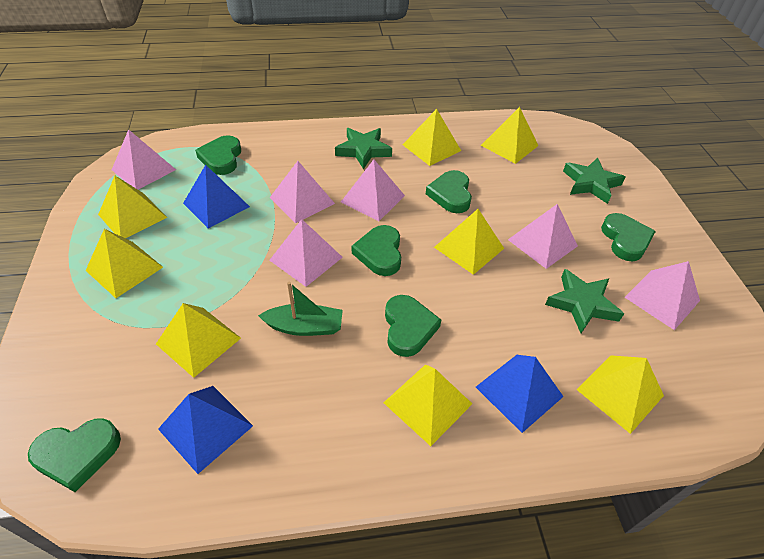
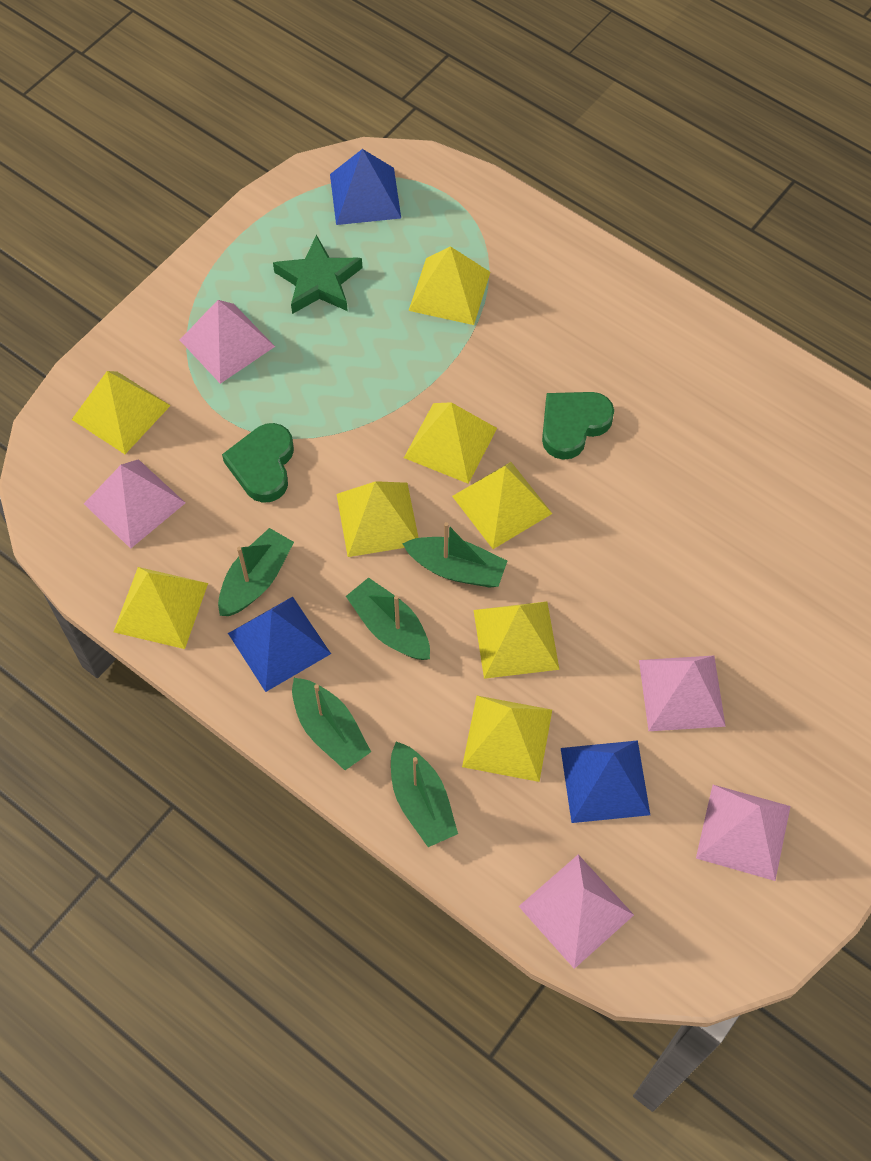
green boat: [258,282,343,336] = 1 -> [218,528,294,616] [292,678,371,770] [346,577,430,660] [391,742,458,847] [402,522,507,588] = 5
green heart: [28,418,121,492] [195,135,241,175] [352,225,401,276] [385,295,441,357] [426,170,472,213] [601,213,656,261] = 6 -> [222,423,294,503] [542,392,614,460] = 2
green star: [335,128,392,169] [545,269,624,333] [563,158,626,204] = 3 -> [273,235,362,314] = 1
pink pyramid: [112,129,176,190] [269,219,343,287] [270,161,335,224] [341,160,405,221] [508,204,578,269] [625,261,700,330] = 6 -> [84,459,185,549] [180,300,275,384] [519,855,634,969] [639,656,726,731] [696,785,791,881] = 5

